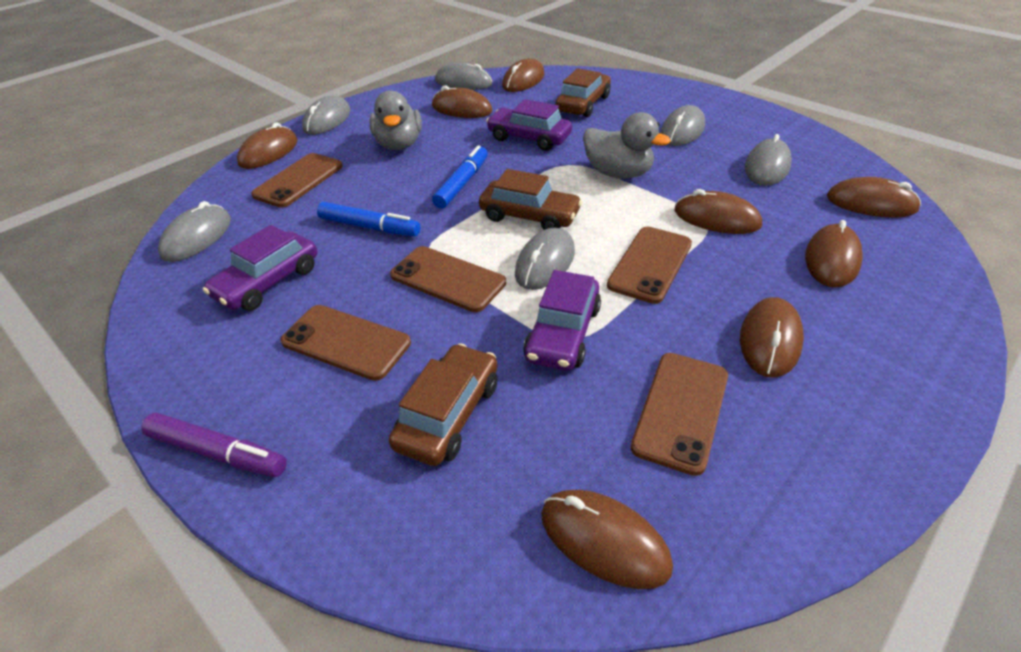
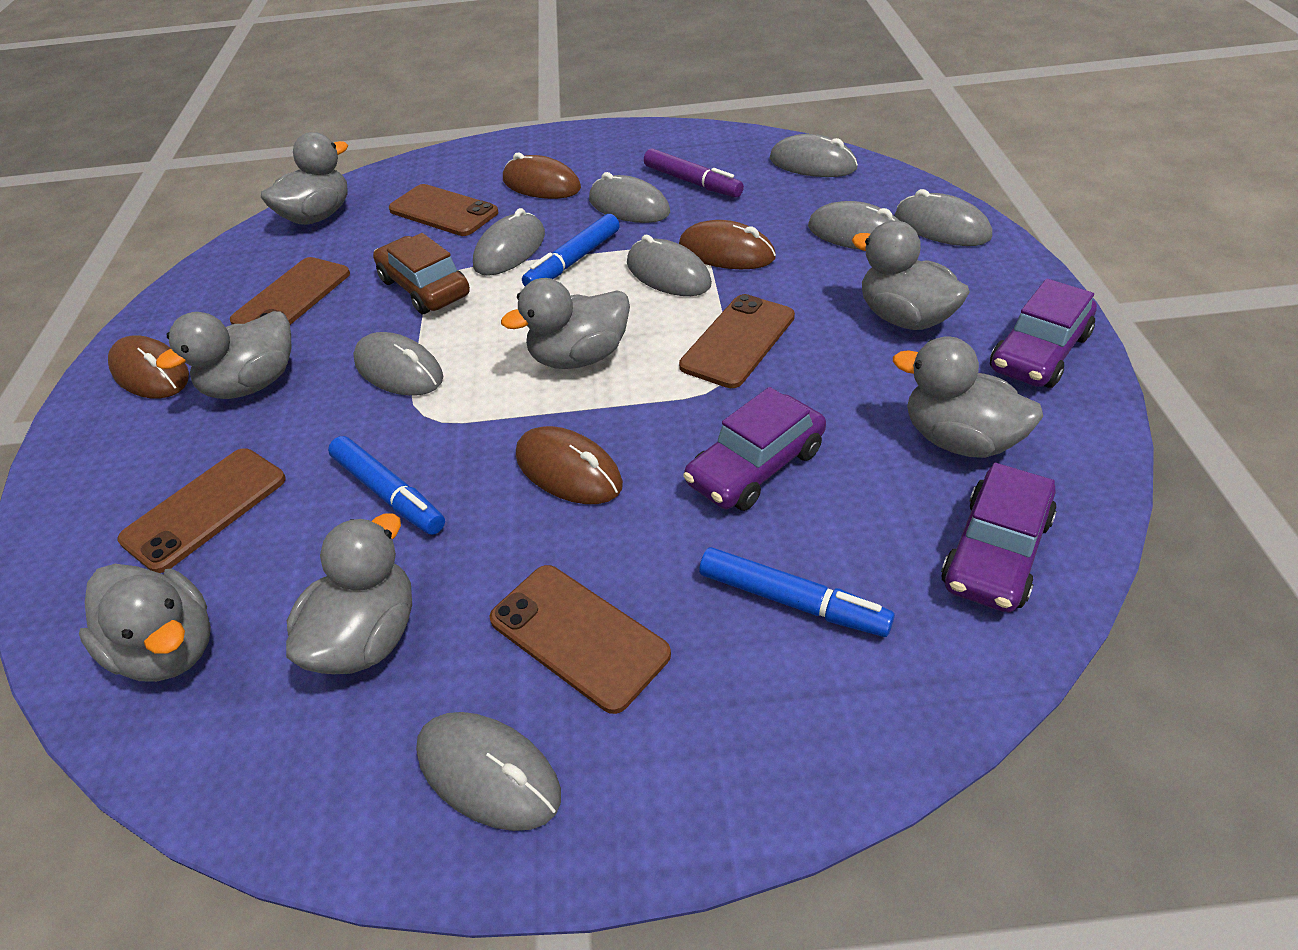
blue marker: [317,202,420,236] [432,145,488,209] = 2 -> [328,436,445,535] [522,214,620,286] [699,547,895,637] = 3
brown car: [389,344,497,466] [479,169,582,230] [556,68,611,117] = 3 -> [373,233,470,314] = 1
brown mouse: [237,122,298,169] [432,85,493,118] [502,58,545,92] [541,490,673,589] [675,189,762,234] [740,297,804,378] [805,220,863,288] [827,177,921,218] = 8 -> [108,335,189,398] [503,153,581,199] [516,426,623,504] [679,220,776,269] = 4
grey duck: [369,90,422,150] [583,112,671,179] = 2 -> [79,564,211,682] [156,311,291,399] [261,132,348,225] [286,514,412,674] [501,278,630,369] [852,220,970,330] [893,337,1043,458] = 7
grey mouse: [158,201,231,262] [302,96,350,135] [435,62,493,90] [515,228,575,290] [660,105,705,146] [745,134,792,186] = 6 -> [353,332,443,396] [416,712,561,831] [473,208,545,276] [589,172,670,223] [627,235,712,296] [770,134,858,177] [808,201,900,250] [895,189,992,246] = 8

